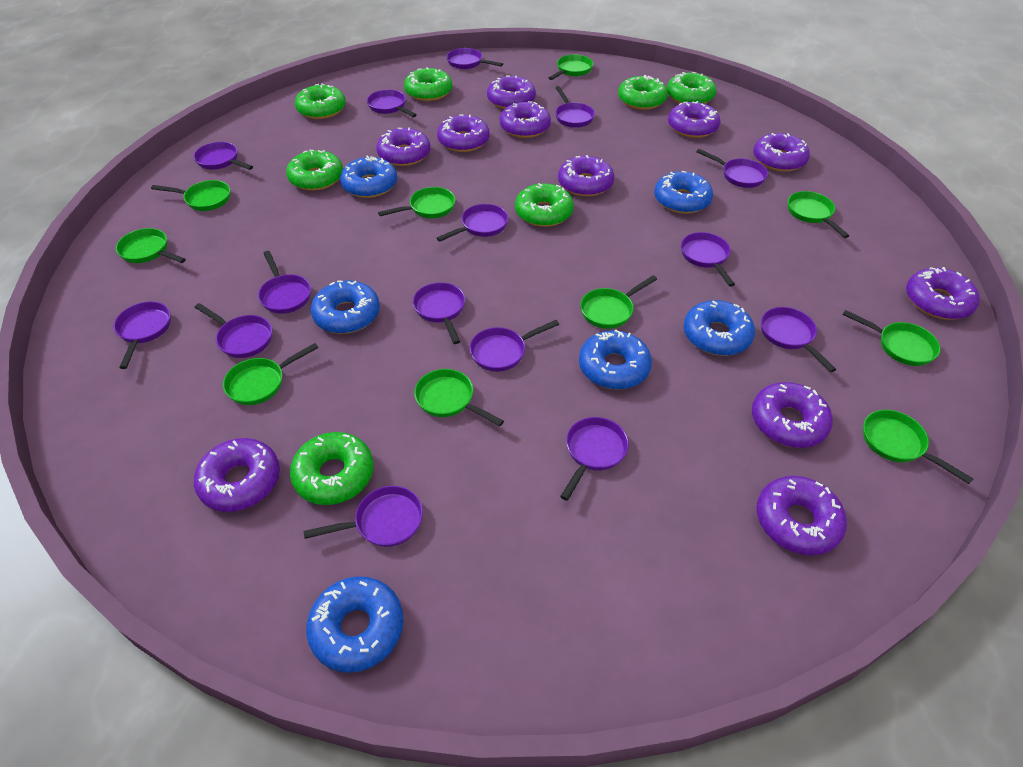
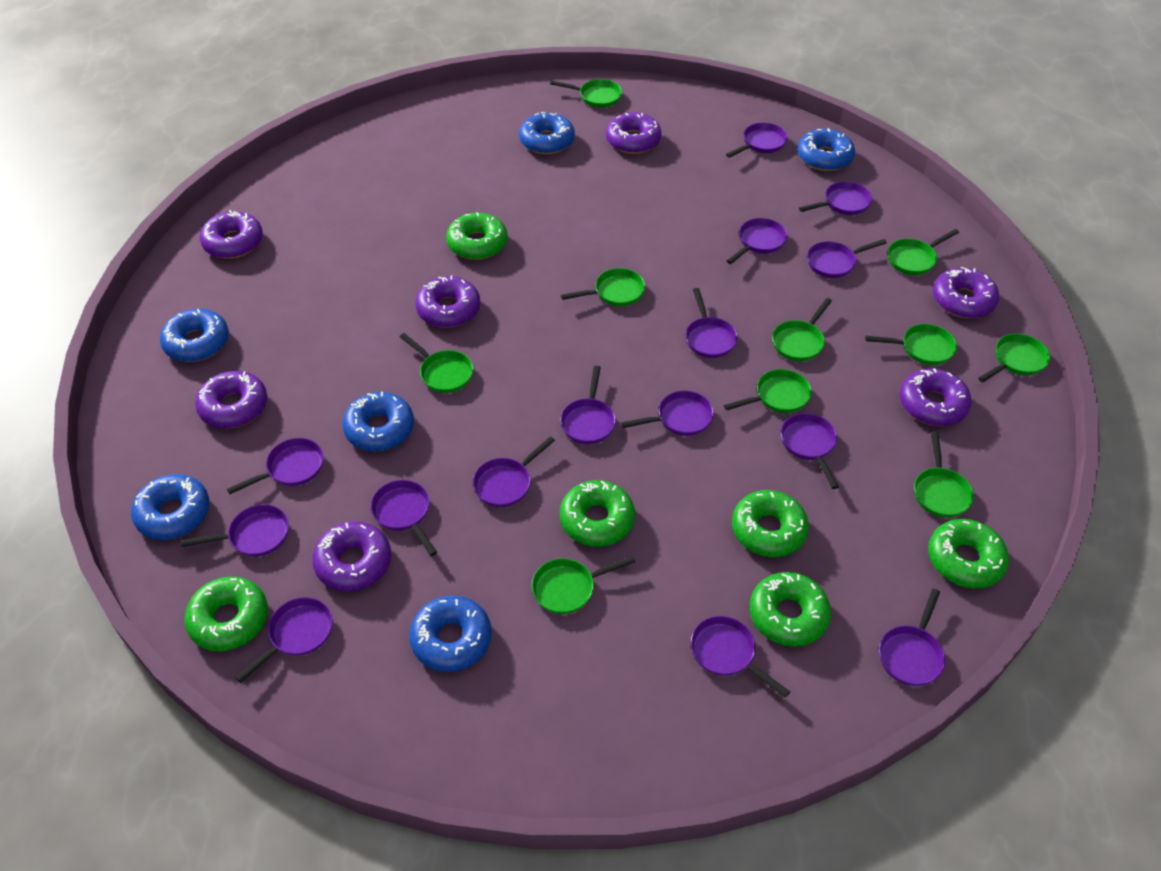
green donut: [286,150,343,191] [290,432,373,505] [295,83,346,119] [404,67,452,101] [515,183,574,227] [618,75,668,110] [667,72,716,104] = 7 -> [184,576,268,651] [446,212,508,260] [560,480,635,547] [732,490,809,557] [750,572,831,647] [928,519,1009,589] = 6
purple donut: [194,438,280,512] [376,127,430,166] [437,114,489,152] [487,75,536,109] [500,101,551,138] [558,155,614,197] [668,101,720,138] [752,382,833,448] [753,133,810,172] [756,476,847,555] [906,267,980,320] = 11 -> [195,371,267,429] [200,210,263,259] [312,521,391,591] [416,275,480,328] [606,112,662,154] [900,368,972,426] [933,267,999,318] = 7

